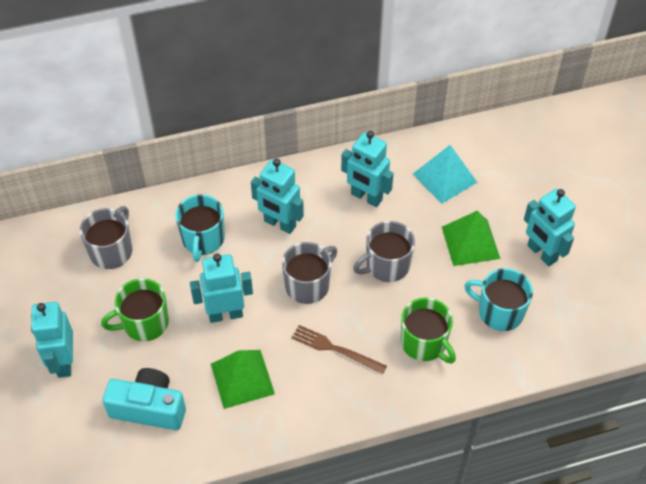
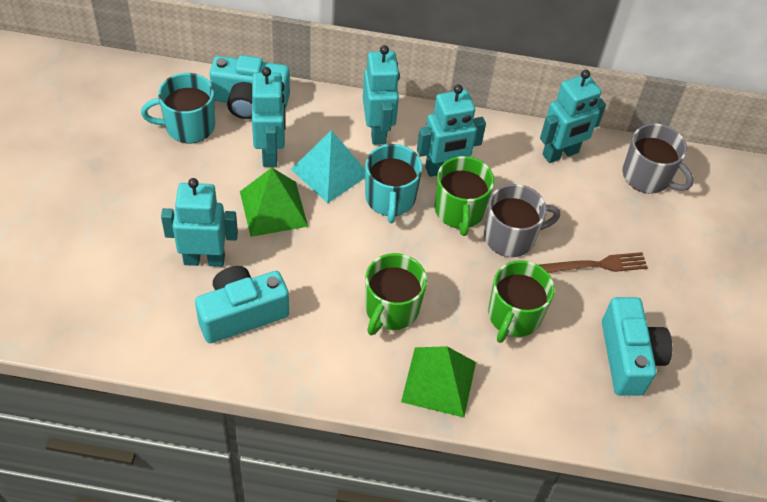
green mug: [101,278,169,341] [401,297,456,363] = 2 -> [365,253,427,335] [435,156,494,236] [488,260,555,343] = 3
grey mug: [79,206,133,269] [282,242,337,304] [353,221,415,282] = 3 -> [484,184,560,257] [622,123,693,194] = 2
turquoise camera: [102,368,186,430] = 1 -> [195,266,289,343] [209,55,290,119] [602,297,672,396] = 3

